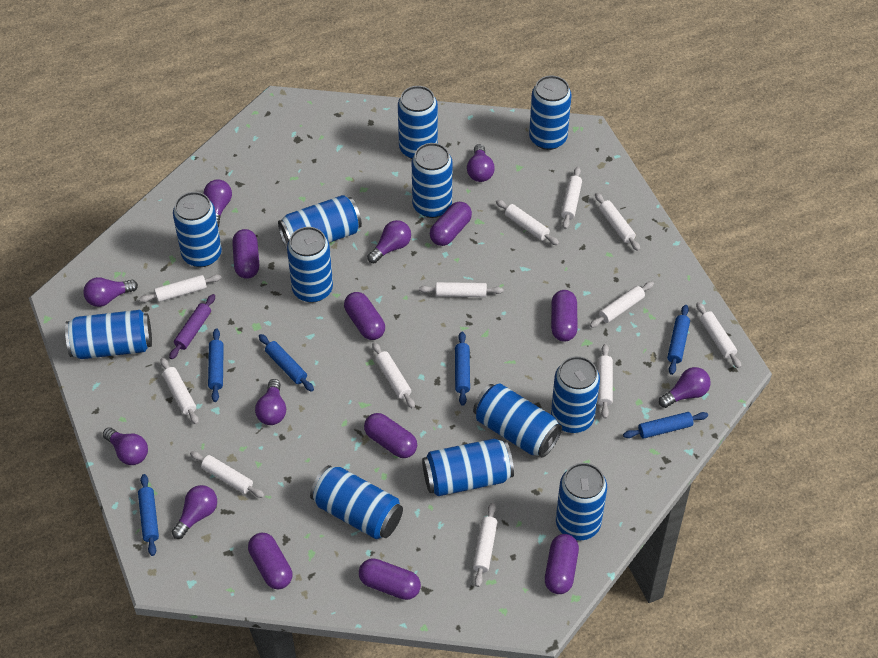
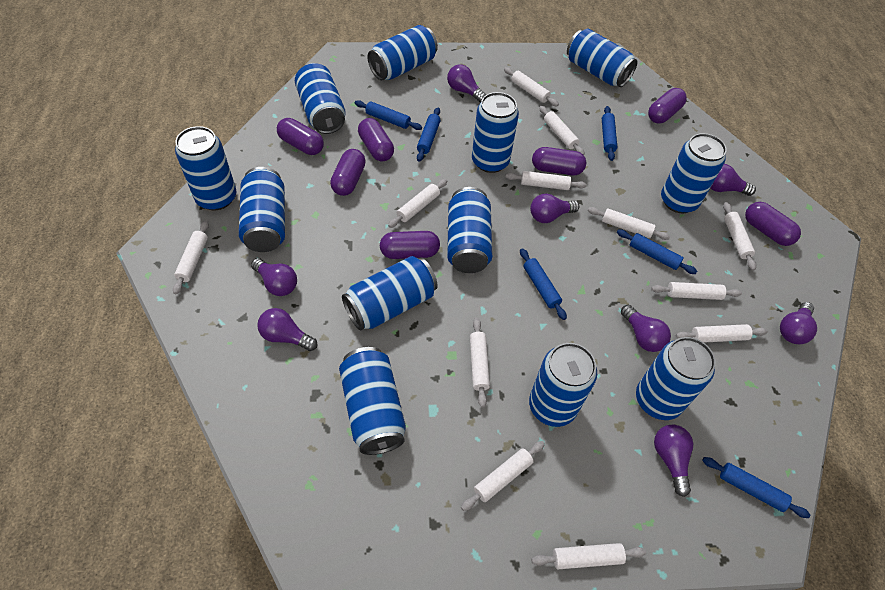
purple capsule: [232,229,259,279] [248,533,292,589] [344,292,385,340] [359,558,421,600] [364,413,417,458] [430,202,472,246] [545,534,579,594] [551,290,577,342] = 8 -> [277,118,324,155] [330,149,366,196] [358,118,394,162] [380,231,440,259] [532,147,586,175] [648,88,687,124] [745,202,801,246] = 7
purple rolling pin: [169,294,215,359] = 1 -> none = 0

